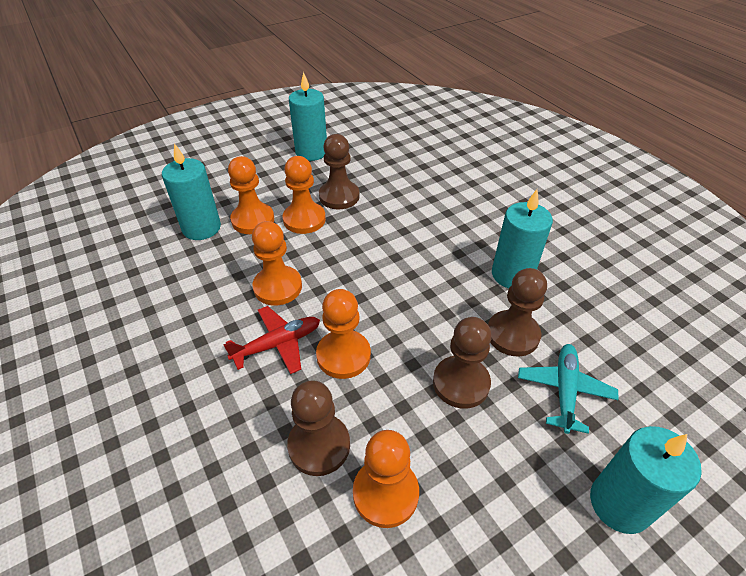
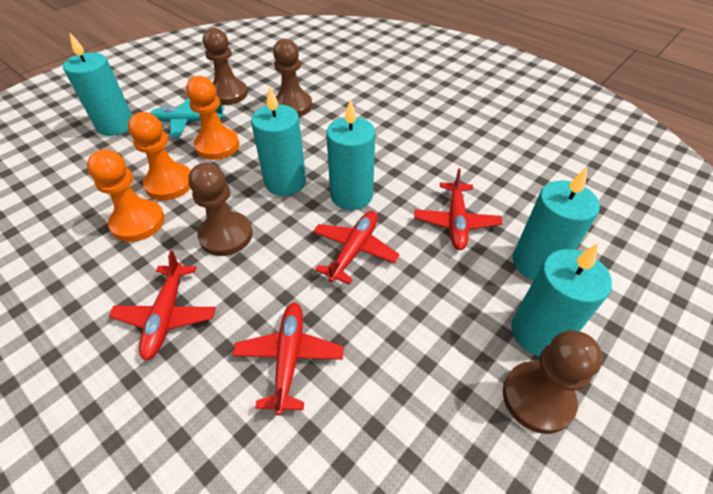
orange pawn: [228,156,274,234] [252,221,302,306] [283,156,326,234] [316,289,371,379] [353,430,419,528] = 5 -> [87,149,165,242] [128,112,191,200] [186,76,239,160] = 3
red plane: [223,306,320,374] = 1 -> [109,250,216,361] [232,302,344,415] [313,211,400,285] [414,168,503,250] = 4
turquoise candle: [162,143,221,240] [289,72,327,161] [492,189,553,288] [590,426,702,534] = 4 -> [63,33,133,136] [251,85,306,196] [326,98,375,210] [511,243,612,357] [513,167,600,280] = 5

